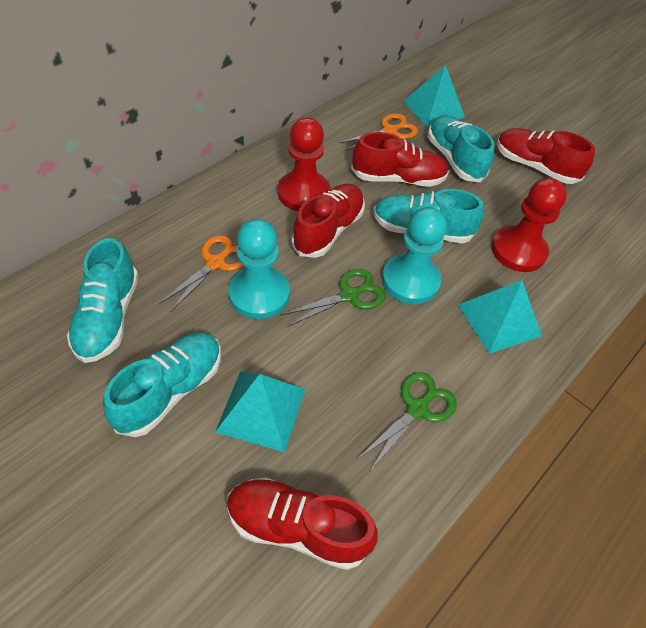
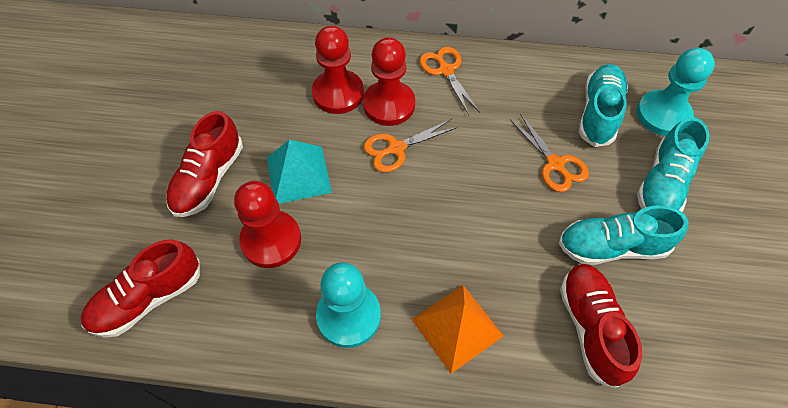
green scissors: [281,269,386,327] [358,372,457,471] = 2 -> none = 0
orange pyramid: none = 0 -> [412,285,503,374] = 1
orange scissors: [159,235,243,312] [340,113,418,151] = 2 -> [363,119,458,172] [420,47,480,115] [510,114,589,192] = 3
red pawn: [278,117,330,211] [491,178,567,272] = 2 -> [234,181,301,268] [312,26,364,114] [363,37,415,126] = 3
red shoe: [227,478,378,570] [292,184,365,258] [351,132,449,187] [497,128,595,184] = 4 -> [81,239,200,337] [166,111,243,217] [560,264,642,388] = 3
turquoise pyramid: [215,371,305,452] [404,65,465,127] [458,280,542,354] = 3 -> [267,140,332,204] = 1
turquoise shoe: [67,238,139,363] [103,333,221,437] [373,189,484,244] [428,115,494,182] = 4 -> [559,206,689,265] [579,64,628,147] [637,117,709,212] = 3

